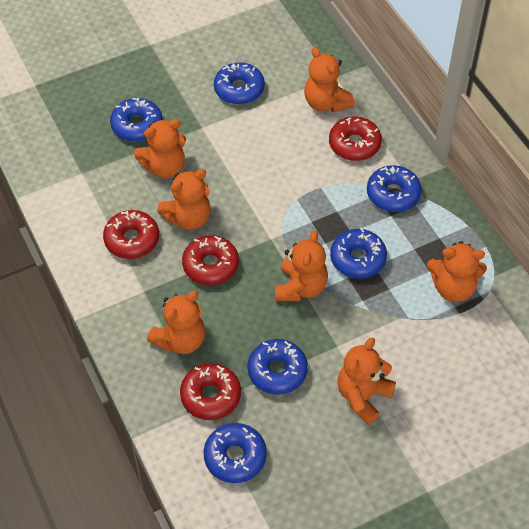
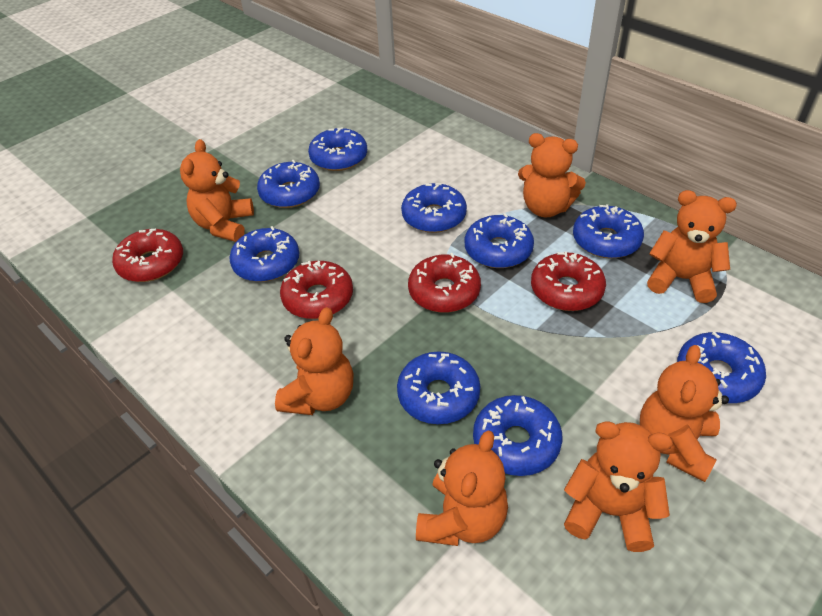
blue donut: [110,98,163,142] [204,423,267,483] [214,62,265,104] [247,339,308,395] [330,228,387,279] [367,165,422,212] = 6 -> [229,226,299,282] [257,160,320,208] [308,127,367,171] [397,351,480,424] [401,183,467,233] [465,213,534,268] [473,395,562,476] [573,204,644,258] [677,332,766,403] = 9

